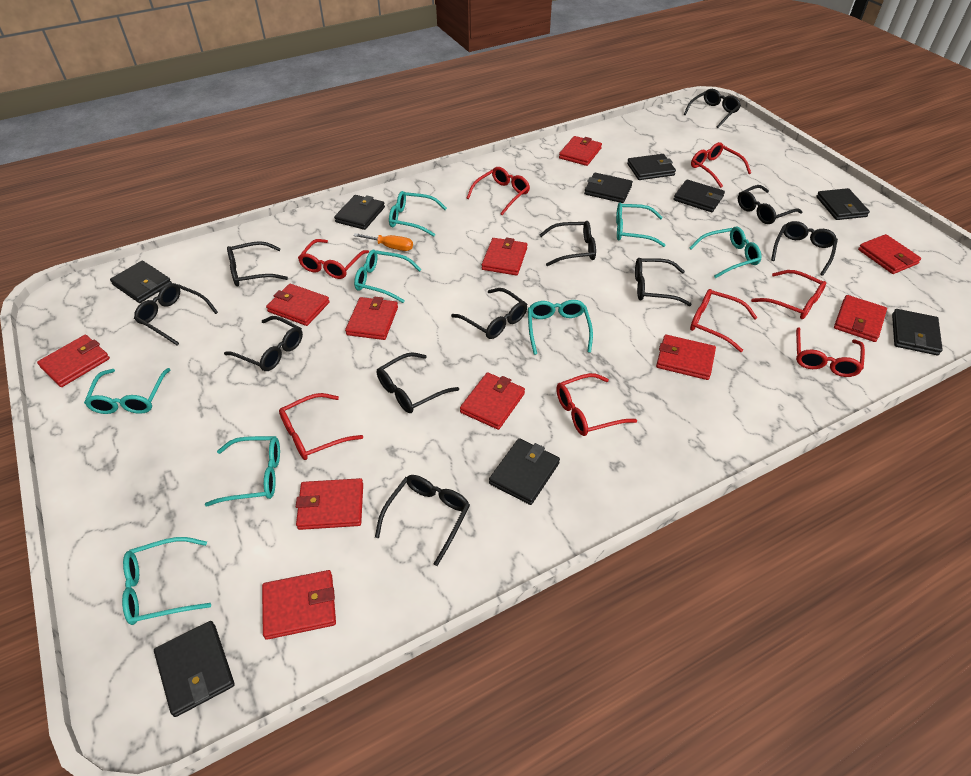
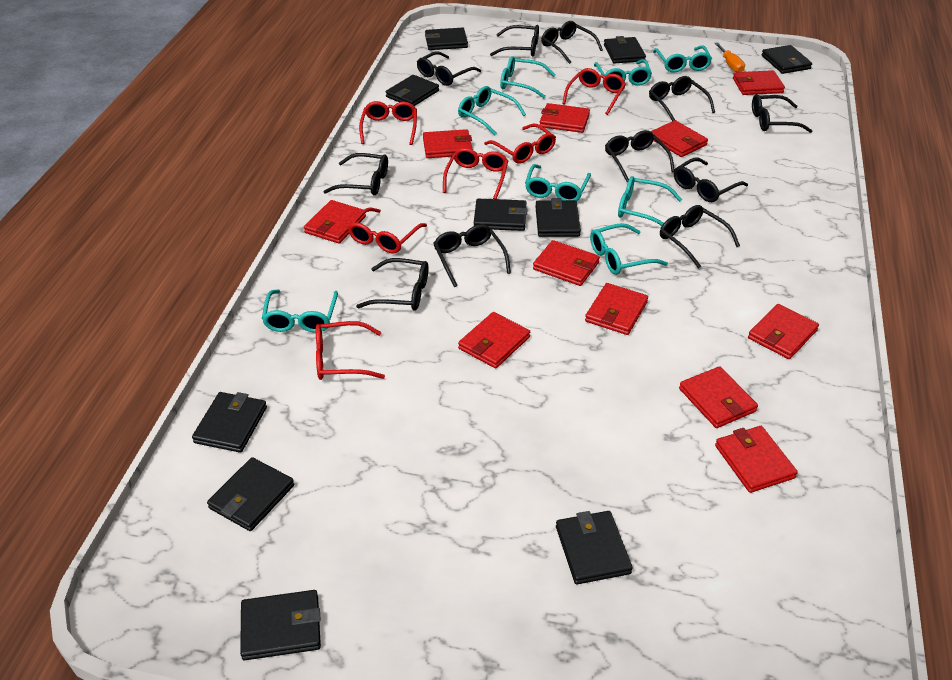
black wallet: [110,261,172,303] [154,621,235,717] [334,195,385,230] [489,438,560,505] [584,173,633,203] [627,154,676,180] [674,179,725,212] [816,188,870,220] [892,309,943,356] = 9 -> [192,392,267,453] [207,457,294,531] [240,590,321,660] [386,75,439,106] [425,28,468,50] [474,199,528,231] [535,198,581,237] [556,511,633,584] [604,36,646,64] [761,45,812,74] = 10
red glasses: [279,393,363,460] [298,239,369,279] [467,167,530,215] [556,373,637,436] [690,289,757,352] [691,142,751,188] [751,270,826,319] [796,327,865,377] = 8 -> [316,321,385,380] [348,207,427,254] [359,101,417,145] [443,148,508,199] [484,123,556,164] [562,68,626,115] = 6

